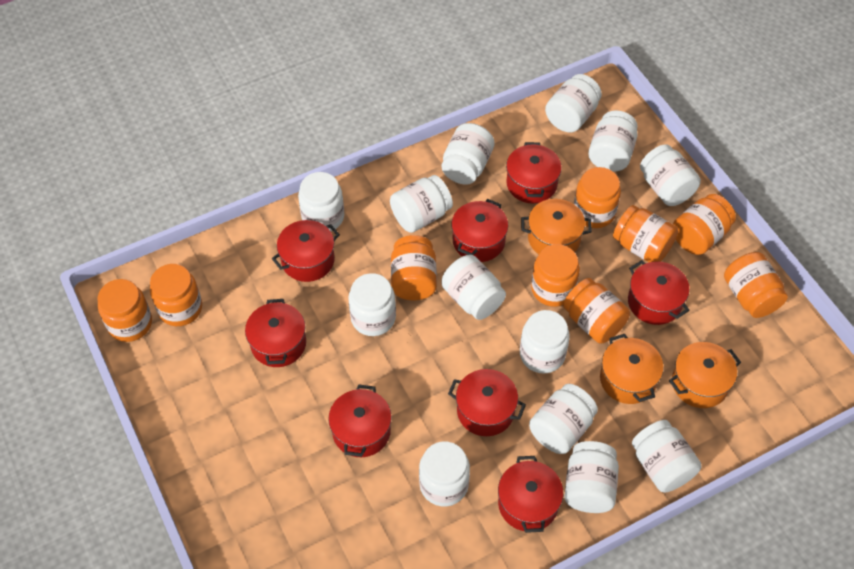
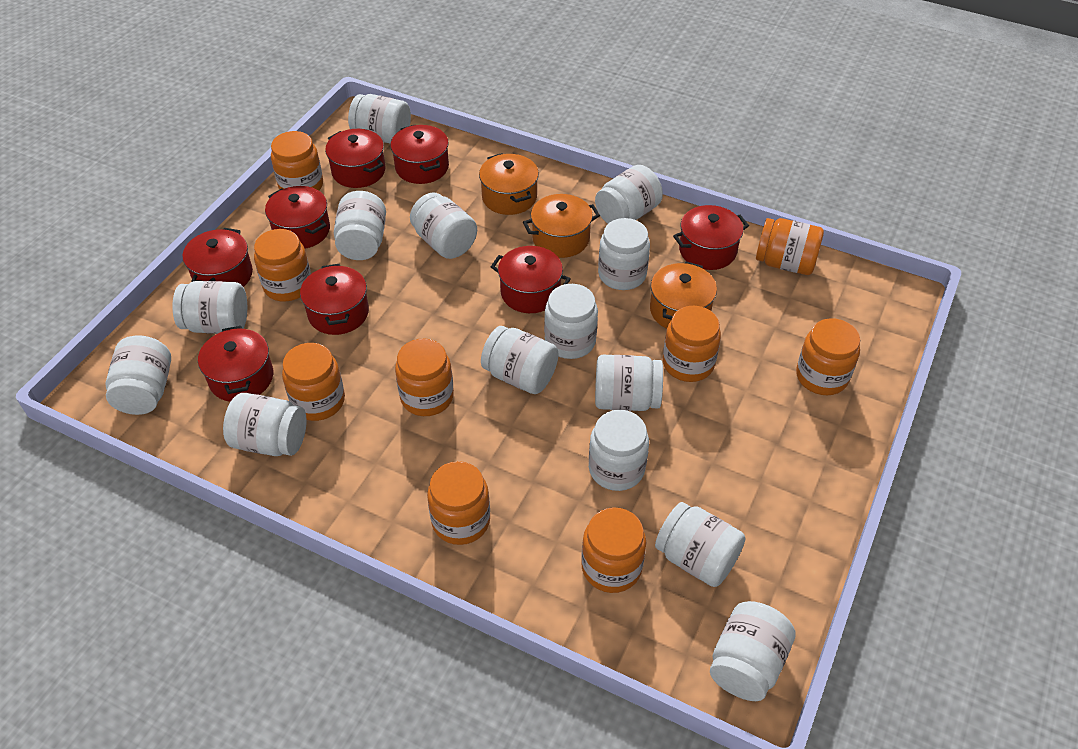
white jar: [298,172,344,231] [348,273,396,336] [390,175,453,233] [419,441,470,507] [441,255,506,320] [442,123,495,185] [520,310,570,374] [529,384,598,454] [545,74,602,132] [564,441,619,513] [588,110,638,172] [632,420,702,493] [640,144,701,206] = 13 -> [106,335,171,415] [172,281,247,334] [223,393,307,456] [334,191,386,260] [348,94,411,144] [410,193,477,259] [481,326,558,394] [544,284,598,359] [589,410,649,491] [595,165,663,224] [595,355,663,411] [598,218,650,290] [655,502,745,587] [710,601,796,701] = 14

